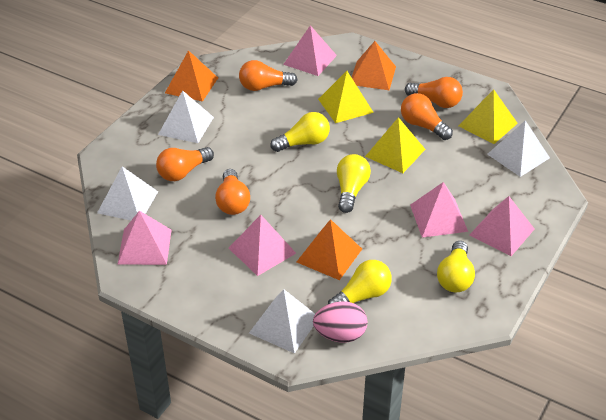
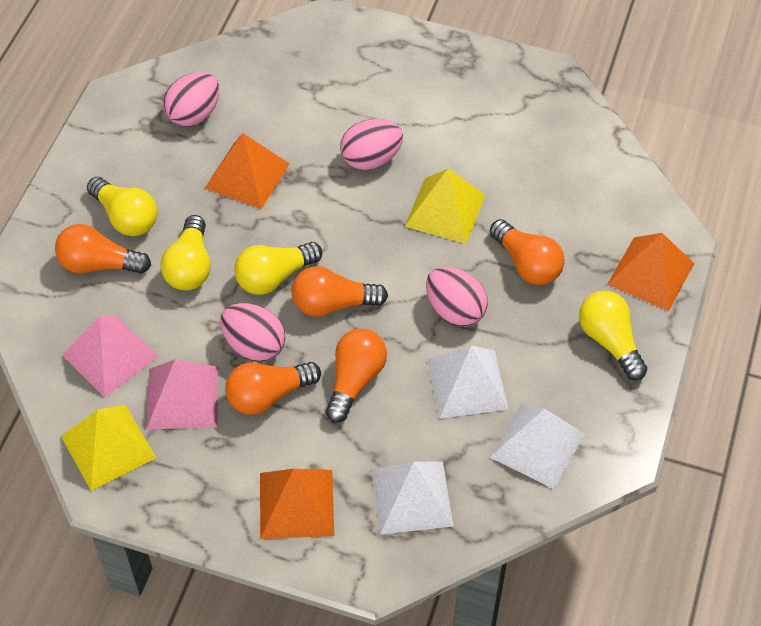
pink egg: [313,301,367,343] = 1 -> [163,72,220,127] [220,303,286,362] [340,119,403,170] [426,267,488,327] = 4
pink pyramid: [117,211,171,265] [228,215,296,276] [283,25,337,76] [410,182,468,238] [470,196,534,256] = 5 -> [62,315,159,397] [146,359,219,430] = 2
white pyramid: [97,166,158,220] [158,90,214,143] [249,289,315,353] [487,120,550,177] = 4 -> [372,461,453,534] [427,345,508,419] [490,404,585,489] = 3
yellow pyramid: [318,71,374,123] [365,117,425,173] [459,89,518,144] = 3 -> [61,405,156,491] [405,169,485,244] = 2

